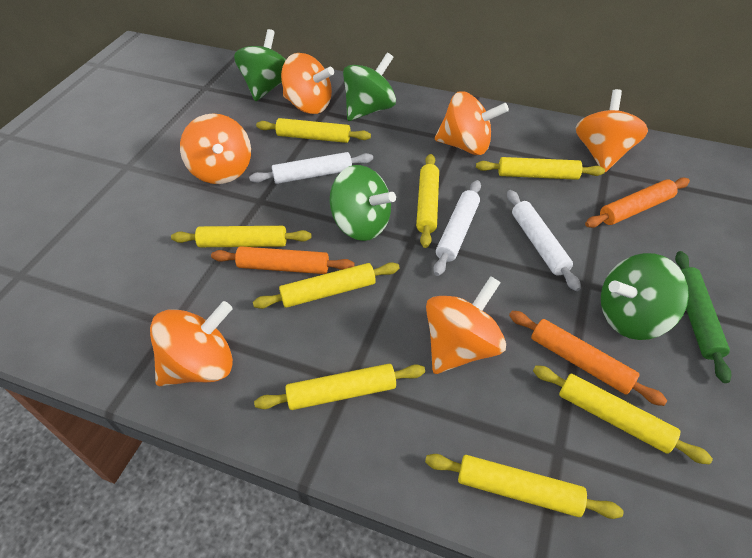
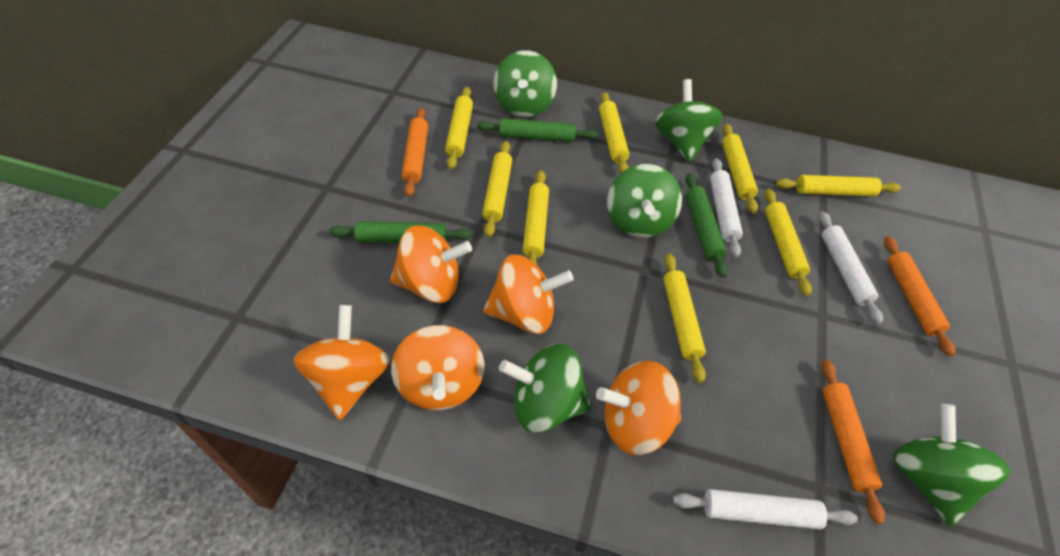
green rolling pin: [675,251,731,383] = 1 -> [329,221,472,243] [477,118,598,142] [685,173,728,278] = 3
green spinning top: [234,29,286,101] [330,165,396,241] [343,53,396,121] [601,253,689,340] = 4 -> [493,50,557,117] [499,344,591,433] [607,164,682,238] [655,79,723,162] [893,404,1011,526] = 5
orange spinning top: [150,301,233,386] [180,113,251,184] [281,53,334,114] [426,276,506,374] [435,91,509,155] [576,89,648,172] = 6 -> [294,305,390,420] [390,225,472,303] [391,325,485,410] [483,255,574,334] [596,361,681,455] = 5

